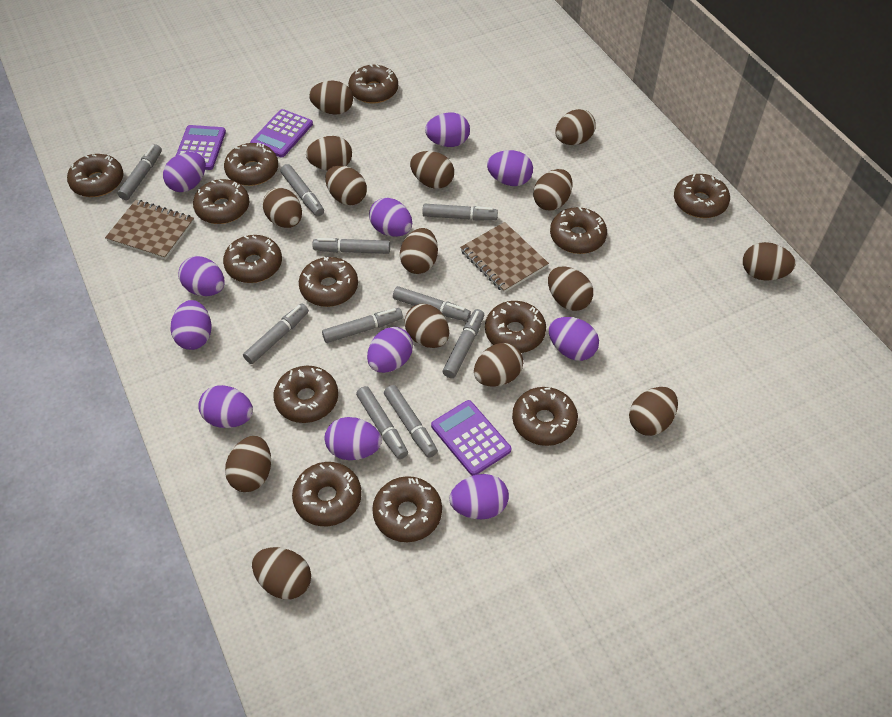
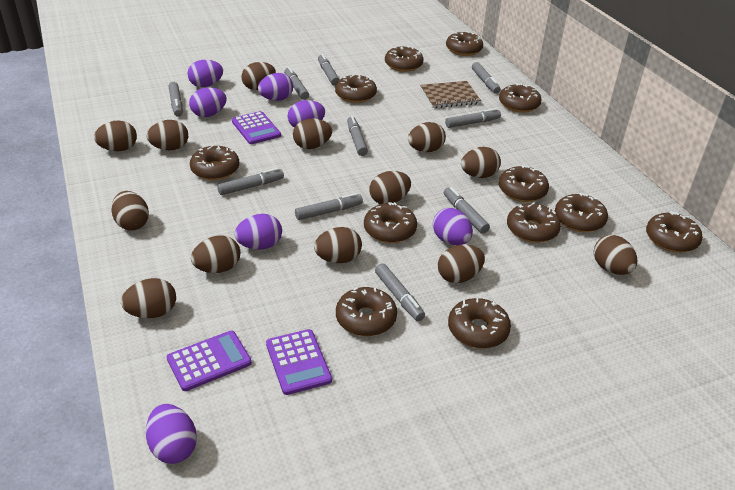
brown donut: [67,154,123,197] [193,179,249,224] [223,235,282,283] [224,143,278,186] [273,366,338,423] [292,462,362,526] [299,257,358,307] [348,64,398,104] [372,476,442,542] [485,301,546,353] [512,387,578,446] [550,207,607,254] [674,174,730,218] = 13 -> [190,145,239,180] [335,74,377,103] [336,287,397,336] [364,202,417,243] [385,46,424,72] [446,31,483,56] [448,298,511,349] [499,83,542,113] [499,165,549,202] [507,202,561,243] [555,193,608,232] [646,212,703,253] = 12
brown egg: [225,436,271,492] [252,547,311,600] [263,188,302,228] [306,136,352,171] [309,80,353,115] [325,165,367,205] [400,228,438,274] [404,304,449,348] [410,151,454,189] [474,343,523,387] [533,169,572,211] [548,267,593,311] [555,109,596,145] [629,387,678,436] [743,242,796,281] = 15 -> [94,121,137,151] [111,191,149,231] [121,278,176,318] [147,120,188,150] [191,235,240,273] [242,62,276,90] [293,119,332,149] [314,227,362,263] [370,171,411,204] [408,122,446,152] [438,245,485,283] [461,147,501,178] [594,235,637,275] = 13
brown notebook: [105,200,194,260] [460,222,549,293] = 2 -> [420,81,481,108] = 1
purple egg: [163,152,206,192] [170,300,212,350] [178,256,225,296] [198,385,253,428] [325,417,382,460] [367,327,413,373] [369,198,412,237] [425,113,470,147] [449,474,509,519] [487,150,533,186] [549,317,599,361] = 11 -> [146,404,197,464] [187,60,223,87] [189,87,227,117] [235,214,282,250] [258,73,293,101] [288,100,325,128] [433,208,473,245] = 7

